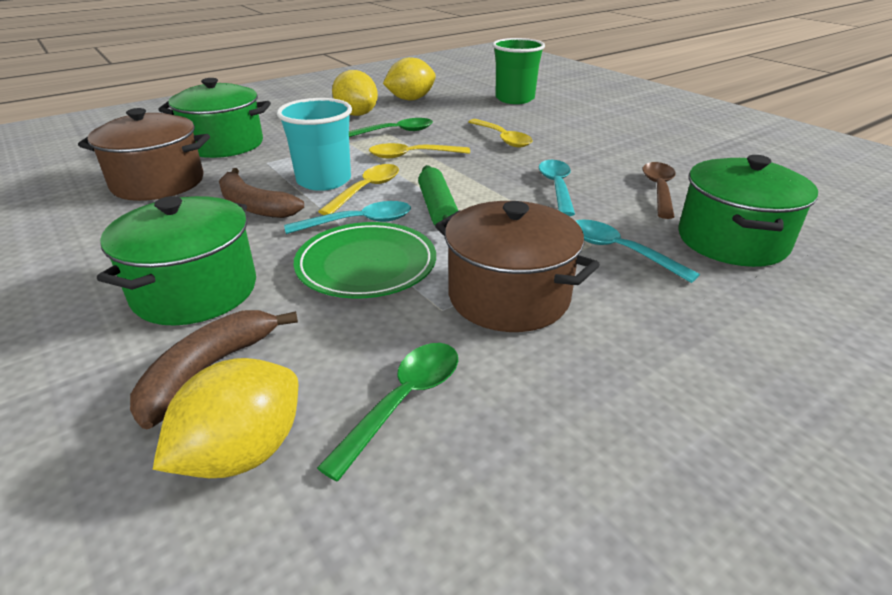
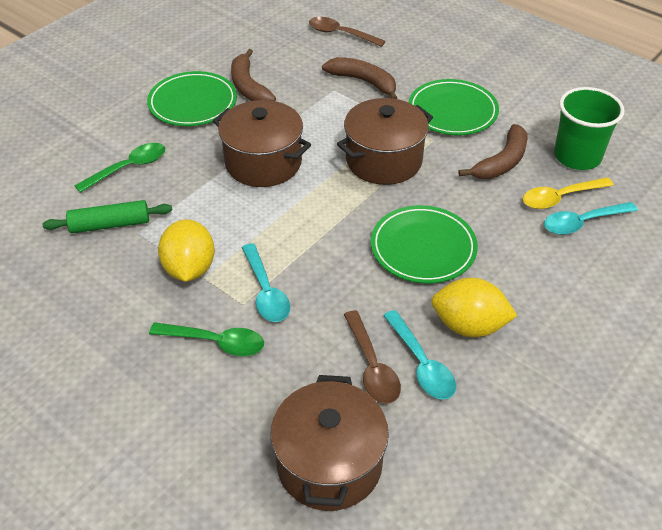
brown banana: [130,310,298,429] [219,168,304,218] = 2 -> [231,49,276,101] [322,57,398,99] [458,124,528,179] = 3
brown pot: [78,108,210,201] [435,201,600,332] = 2 -> [213,100,311,187] [270,375,389,511] [337,98,433,185] = 3
brown spoon: [642,162,676,219] = 1 -> [309,17,385,47] [344,310,401,404] = 2
green plate: [294,222,436,298] = 1 -> [147,71,237,126] [371,205,478,283] [408,79,499,135] = 3
green pot: [97,196,256,325] [159,78,271,158] [679,155,818,267] = 3 -> none = 0
turquoise cup: [277,98,352,191] = 1 -> none = 0
yellow lemon: [153,358,298,478] [332,70,378,116] [383,57,436,101] = 3 -> [158,219,215,282] [431,278,517,337] = 2
yellow spoon: [318,164,399,215] [369,143,470,158] [468,119,533,147] = 3 -> [523,177,614,209] = 1

